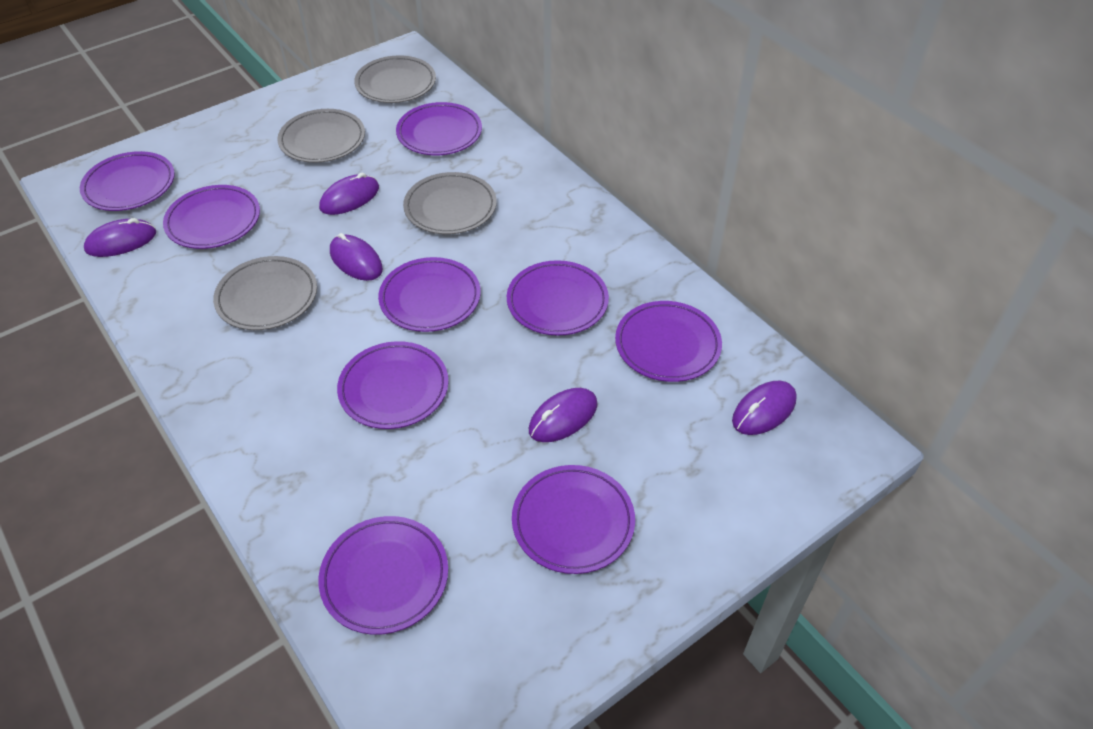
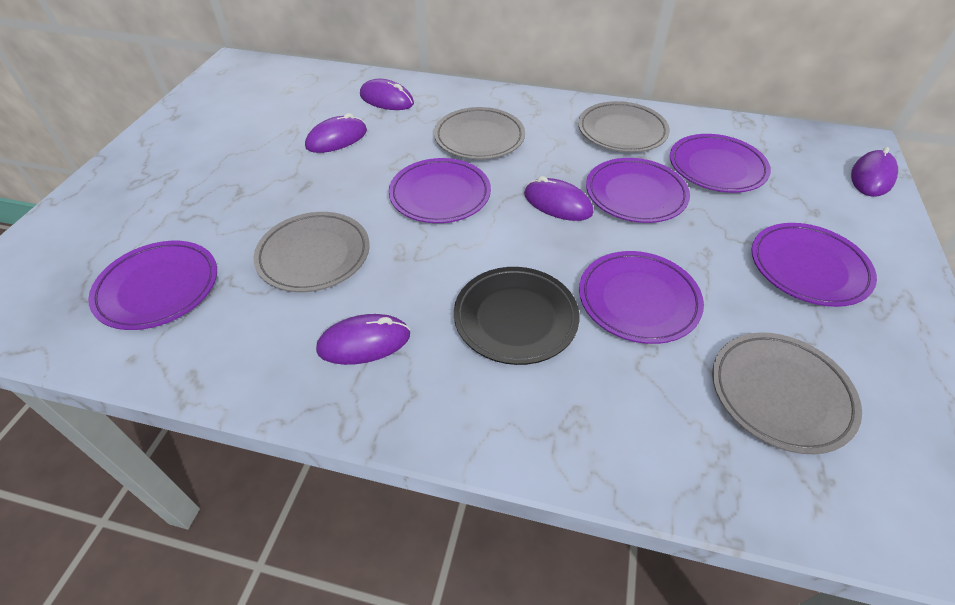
black plate: none = 0 -> [454,267,580,365] = 1
purple plate: [80,151,175,211] [163,185,260,249] [319,516,448,635] [337,341,449,429] [378,257,481,332] [396,102,482,155] [507,260,609,336] [512,465,635,574] [615,301,722,382] = 9 -> [88,241,217,330] [389,158,491,223] [579,251,704,344] [586,158,690,223] [670,134,771,193] [752,223,877,307] = 6

